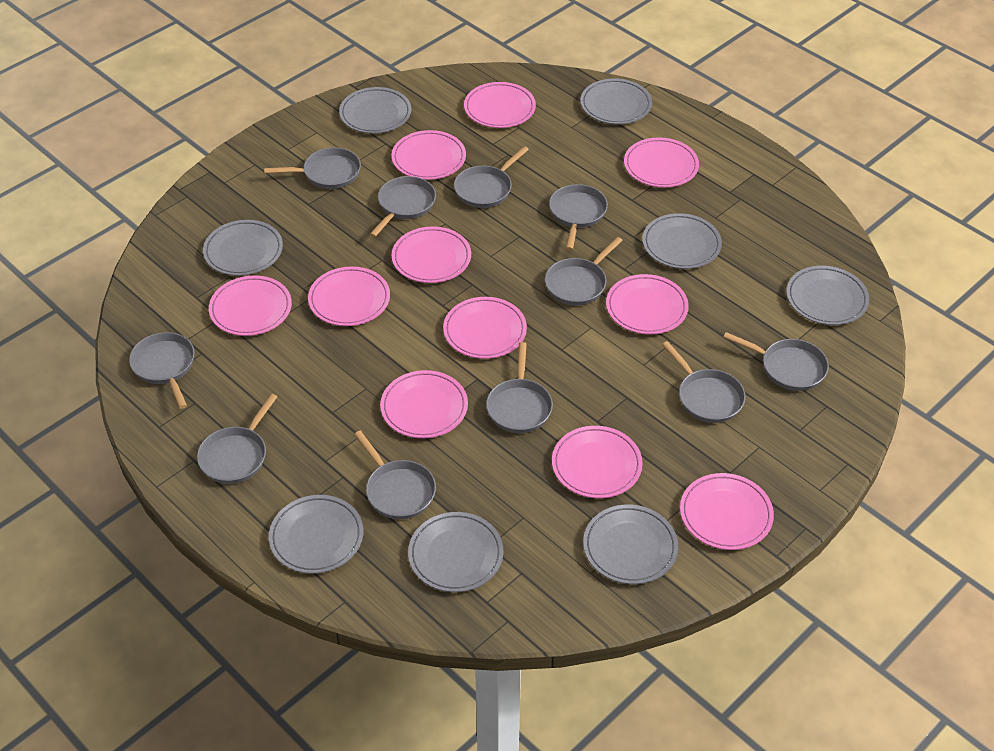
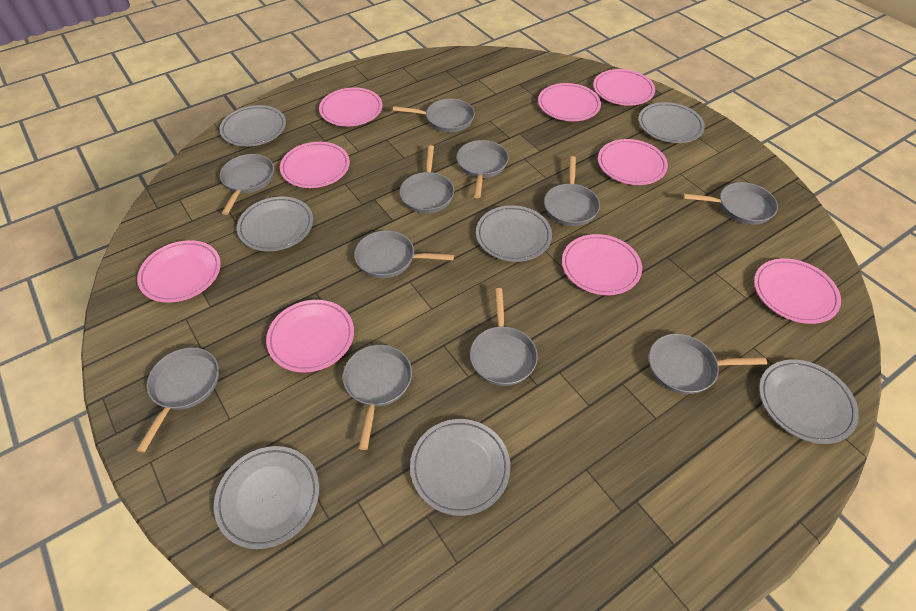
grey plate: [203,220,283,276] [269,495,363,574] [339,87,411,134] [408,512,503,592] [580,79,652,124] [583,505,678,584] [642,213,722,269] [786,266,869,325] = 8 -> [214,446,319,549] [220,105,286,147] [237,197,313,251] [410,419,510,516] [476,205,552,262] [638,102,705,143] [759,360,859,444] = 7
pink plate: [209,275,292,336] [308,266,390,326] [380,370,468,438] [392,130,466,180] [392,226,471,283] [443,297,527,359] [464,82,536,128] [552,426,643,498] [606,274,689,335] [624,137,699,188] [680,473,774,550] = 11 -> [137,240,221,303] [266,300,354,372] [280,142,350,188] [319,87,382,126] [538,83,601,121] [562,234,642,295] [593,69,655,106] [598,139,668,185] [754,259,841,324] = 9

